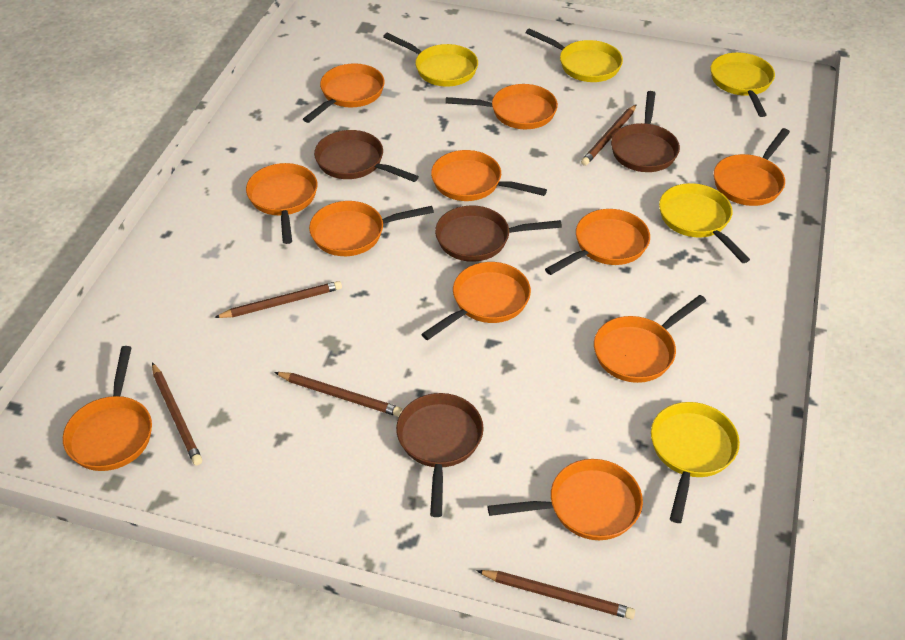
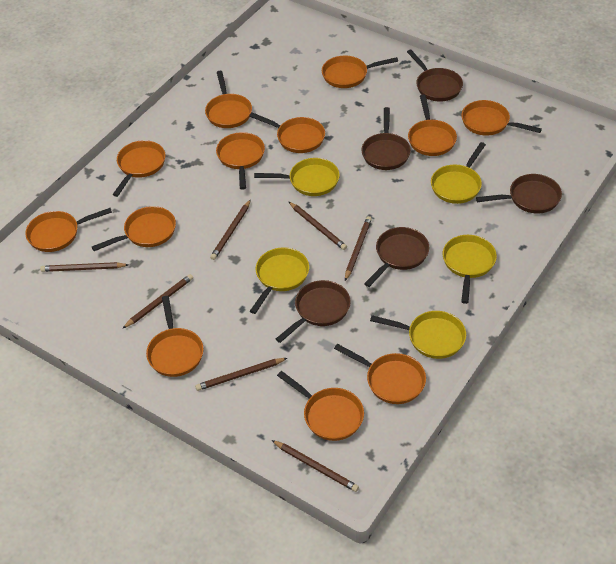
brown pan: [314,130,419,182] [396,393,484,517] [435,206,562,262] [611,91,680,172] = 4 -> [276,280,351,343] [361,107,411,170] [364,227,429,287] [407,49,463,102] [476,174,562,214] = 5
brown pencil: [152,362,202,465] [214,281,342,318] [274,372,402,417] [477,570,635,619] [581,104,637,166] = 5 -> [40,262,129,272] [122,274,193,329] [195,358,287,391] [210,199,251,260] [272,440,359,492] [288,201,347,250] [345,216,372,281] = 7
orange pan: [63,346,152,471] [246,163,317,244] [303,63,385,123] [309,201,434,256] [421,262,531,340] [431,150,547,201] [446,84,558,129] [488,459,643,540] [545,209,650,275] [594,295,706,383] [714,128,790,206] = 11 -> [25,208,112,252] [92,206,176,251] [112,140,165,197] [146,296,204,377] [205,71,252,128] [216,132,265,190] [249,112,325,153] [277,371,364,441] [322,56,398,88] [334,344,426,404] [408,95,457,156] [461,100,542,136] = 12

